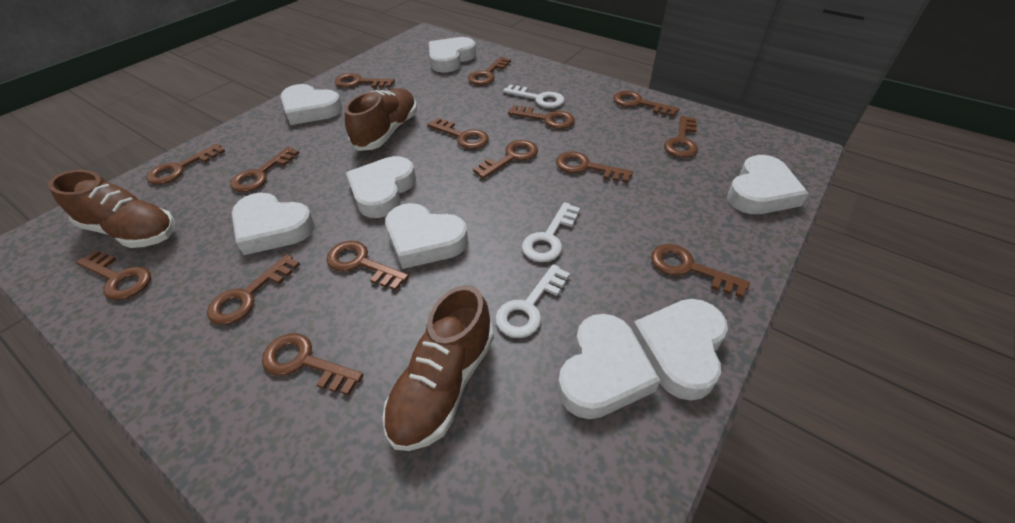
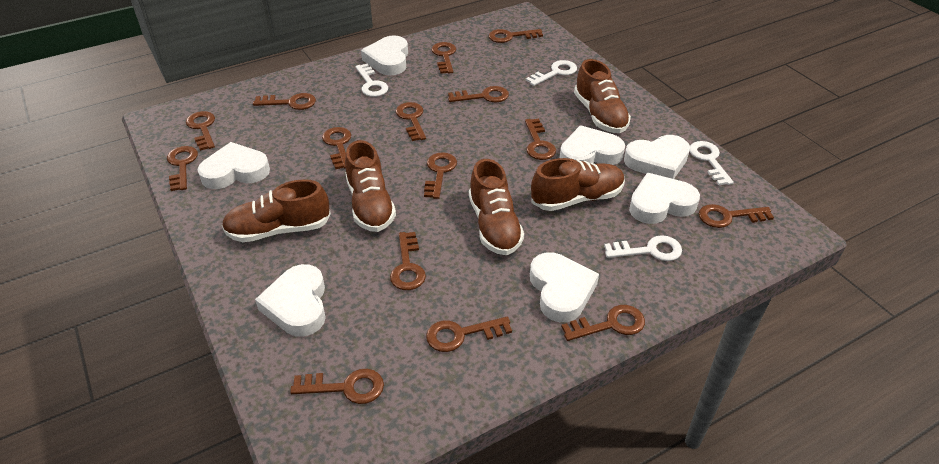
brown shoe: [48,170,175,248] [345,88,417,151] [382,285,494,451] = 3 -> [222,179,331,242] [345,140,396,232] [469,159,524,255] [531,158,625,211] [574,59,631,133] = 5
white heart: [232,193,315,255] [281,84,343,125] [346,156,416,218] [385,203,468,269] [429,37,476,72] [558,314,660,419] [632,299,728,401] [727,155,809,214] = 8 -> [198,142,270,189] [255,264,326,337] [361,35,408,75] [530,252,599,322] [560,125,625,165] [624,135,690,179] [629,173,700,224] = 7
white key: [495,264,570,338] [503,84,564,108] [522,202,580,262] = 3 -> [355,63,388,97] [526,60,577,86] [604,235,682,261] [690,141,734,185] = 4

